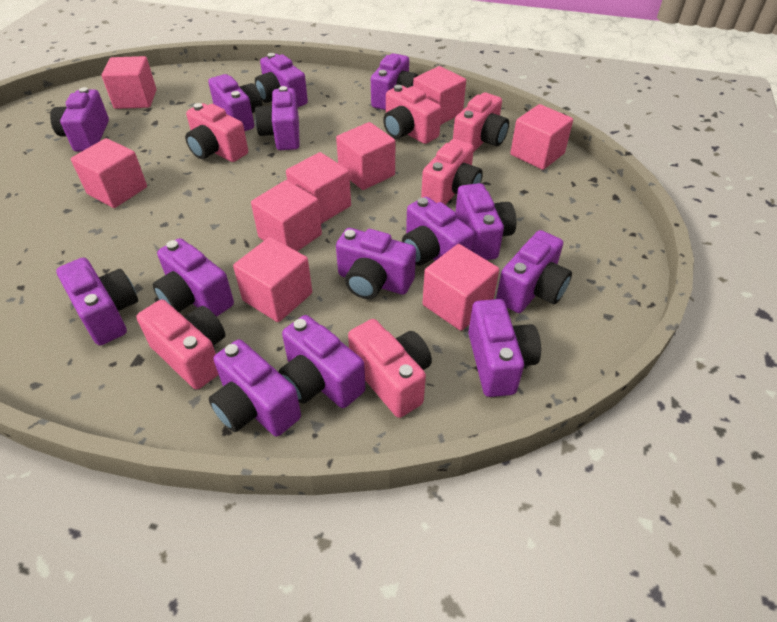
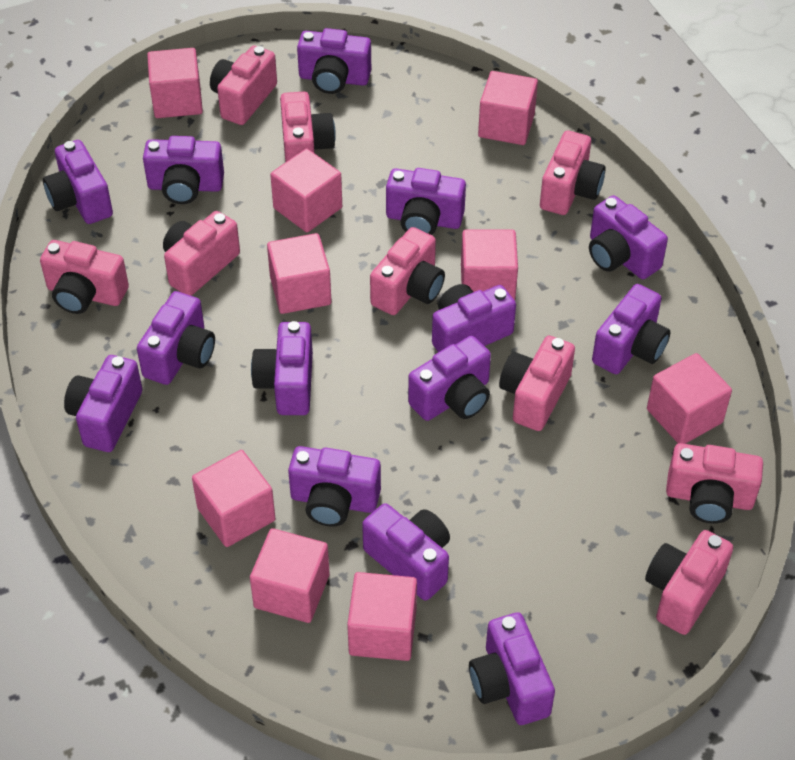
pink camera: [136,300,225,389] [185,103,248,162] [348,319,432,418] [383,85,441,144] [421,139,483,205] [453,93,509,151] = 6 -> [40,240,129,314] [163,211,240,296] [210,46,277,125] [280,91,336,162] [370,227,445,315] [499,336,575,431] [540,131,606,215] [645,530,733,635] [666,443,763,524] = 9

